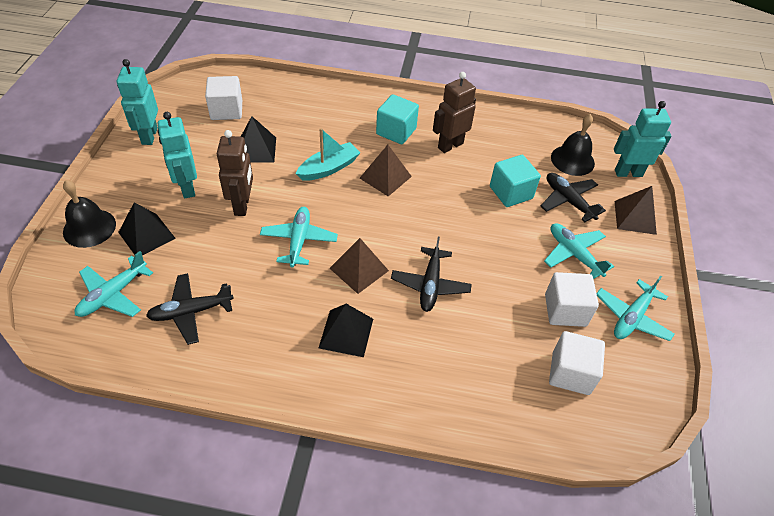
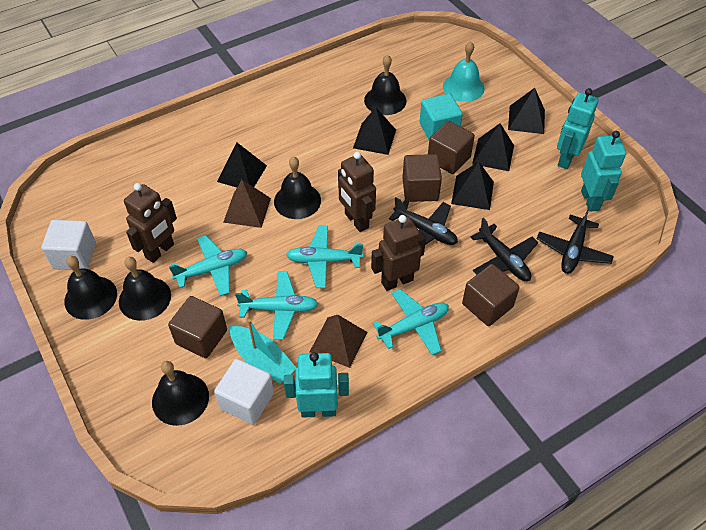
black bell: [63,180,116,248] [551,114,595,176] = 2 -> [64,256,117,320] [119,257,171,321] [152,361,209,426] [274,156,321,219] [364,54,406,115] = 5
black pyramid: [118,203,176,256] [241,116,276,162] [319,304,373,357] = 3 -> [217,143,267,188] [353,107,396,155] [451,162,494,210] [472,123,514,171] [508,88,545,134] = 5
brown cube: none = 0 -> [168,296,227,358] [402,154,442,202] [428,121,475,174] [462,264,520,326] = 4
brown pyramid: [329,238,389,294] [360,145,412,196] [614,186,657,235] = 3 -> [223,180,271,228] [310,315,367,368] = 2
brown robot: [217,130,253,216] [433,72,476,153] = 2 -> [124,183,177,263] [338,152,376,232] [371,215,426,291] = 3
turquoise bell: none = 0 -> [443,41,485,102] = 1
turquoise cube: [376,94,419,144] [490,155,541,207] = 2 -> [419,94,463,139] = 1
white cube: [205,76,242,120] [545,272,599,327] [549,331,605,395] = 3 -> [41,220,96,270] [214,359,274,425] = 2

